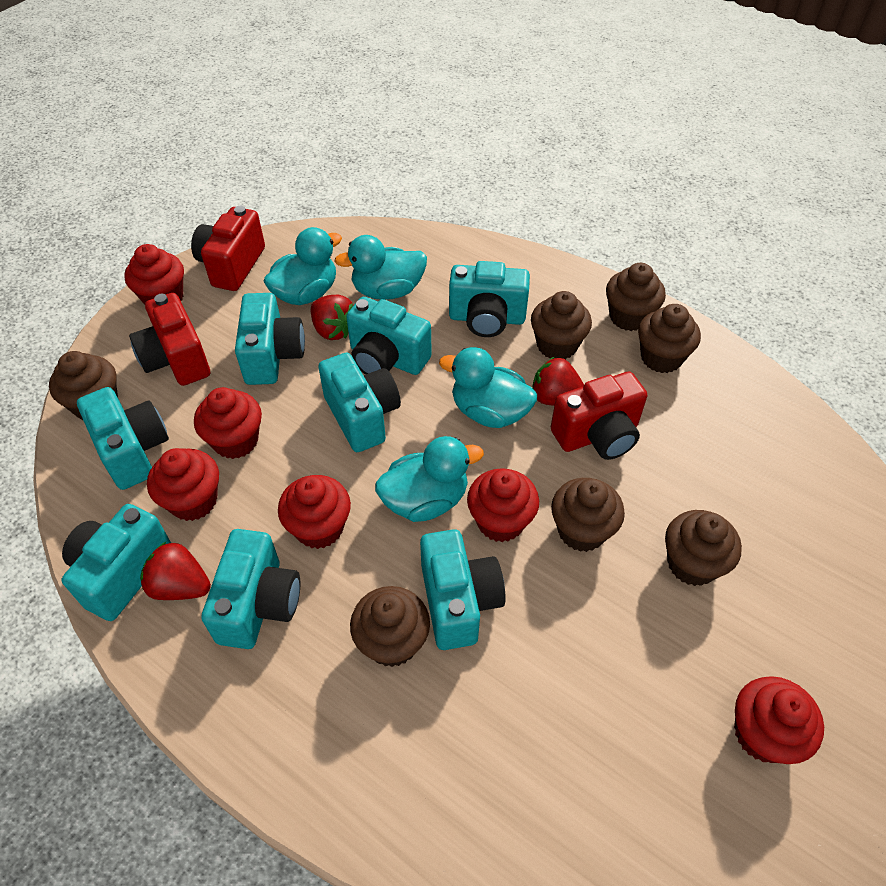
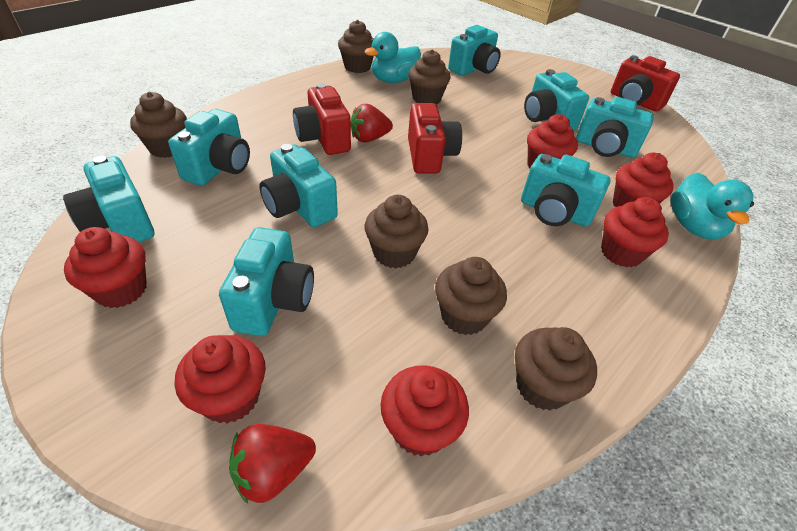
brown cupcake: [49,351,118,420] [350,586,430,667] [531,291,592,359] [551,478,625,552] [606,263,666,331] [638,304,701,373] [665,510,742,586] = 7 -> [130,92,187,158] [338,20,374,73] [365,195,428,268] [408,49,451,104] [435,257,507,335] [515,327,597,410] = 6
red strawberry: [140,541,211,600] [311,295,354,340] [532,357,584,406] = 3 -> [229,424,316,504] [351,104,393,143] = 2
turquoise duck: [263,227,342,305] [334,235,427,300] [375,436,484,522] [439,347,537,428] = 4 -> [364,32,421,83] [670,172,754,239] = 2

